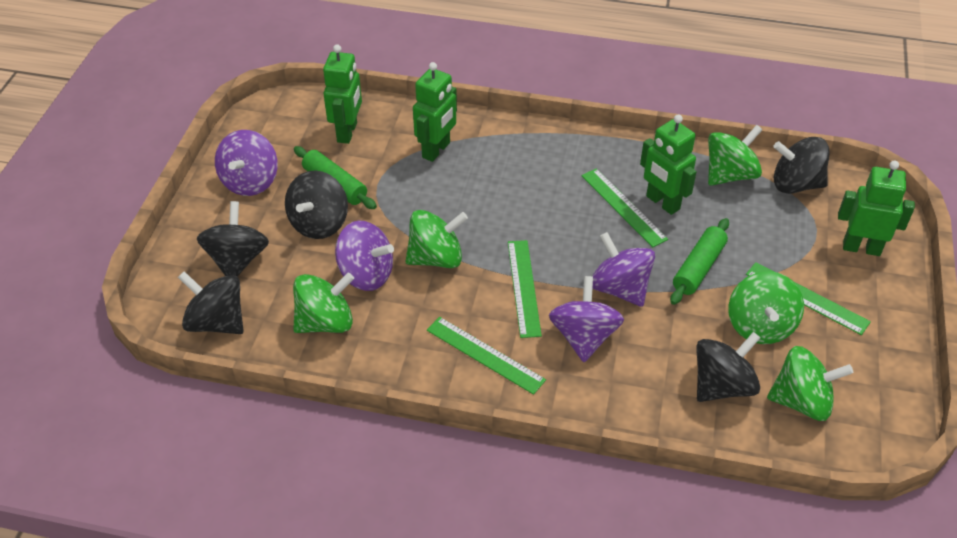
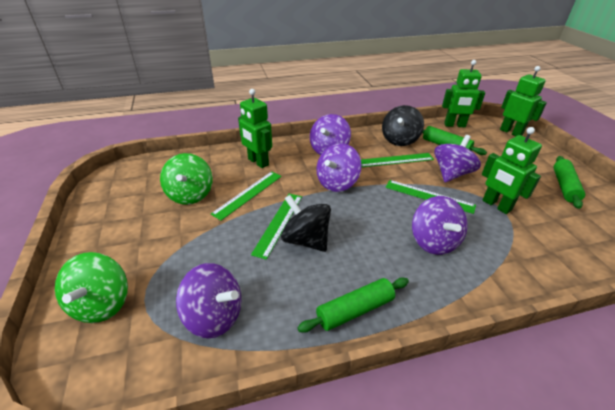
black spinning top: [178,271,244,334] [197,201,269,276] [285,170,348,239] [696,332,761,402] [774,137,830,194] = 5 -> [281,195,331,252] [382,105,424,146] = 2
green rolling pin: [294,146,377,209] [670,218,729,305] = 2 -> [297,277,409,333] [422,126,487,155] [553,156,585,209] = 3
green spinning top: [293,272,354,333] [405,210,468,268] [708,125,763,186] [728,271,804,344] [767,346,853,421] = 5 -> [55,252,128,323] [160,153,213,205] = 2
purple spinning top: [215,130,278,196] [335,220,394,291] [549,276,624,362] [592,232,655,307] = 4 -> [176,263,241,338] [310,114,351,155] [316,144,362,192] [412,196,467,255] [434,135,481,182] = 5

